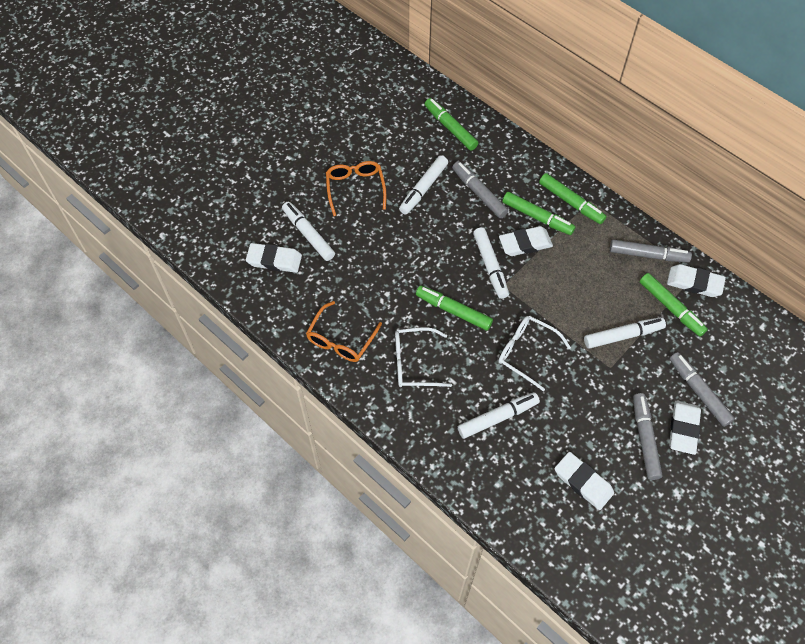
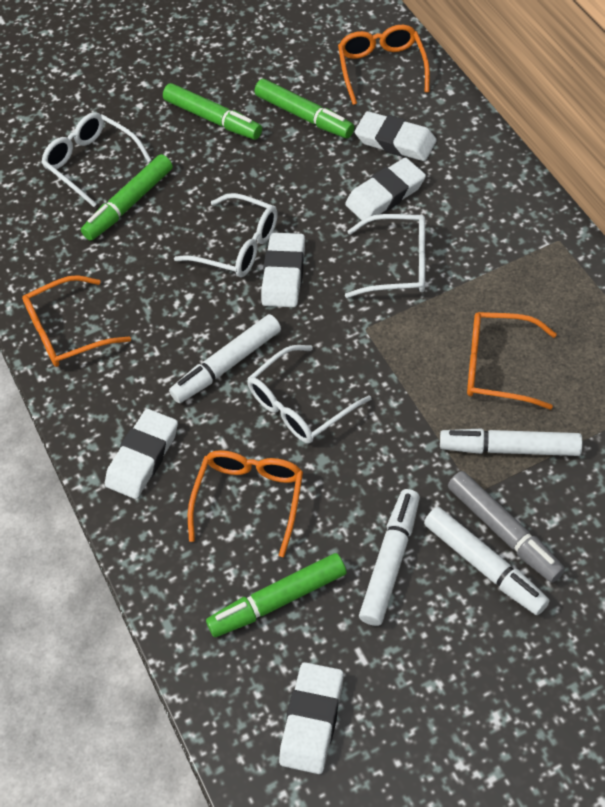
green marker: [416,286,493,331] [425,98,478,151] [502,192,576,235] [539,173,606,224] [640,273,708,337] = 5 -> [81,154,173,241] [163,83,262,140] [206,553,347,637] [255,79,354,138] = 4
grey marker: [452,161,508,218] [610,240,692,263] [633,393,663,480] [669,352,735,427] = 4 -> [448,471,565,583] = 1
orange glasses: [306,301,382,362] [326,161,386,216] = 2 -> [22,275,131,367] [188,450,303,557] [338,25,430,105] [467,312,557,409] = 4
white glasses: [395,327,452,387] [498,316,571,391] = 2 -> [41,112,152,207] [174,193,278,277] [247,345,371,444] [345,214,425,298] = 4
white marker: [282,201,335,261] [399,155,448,214] [458,392,540,439] [473,227,509,299] [584,317,666,349] = 5 -> [169,314,281,403] [359,489,420,626] [424,507,549,615] [440,428,582,456] = 4

